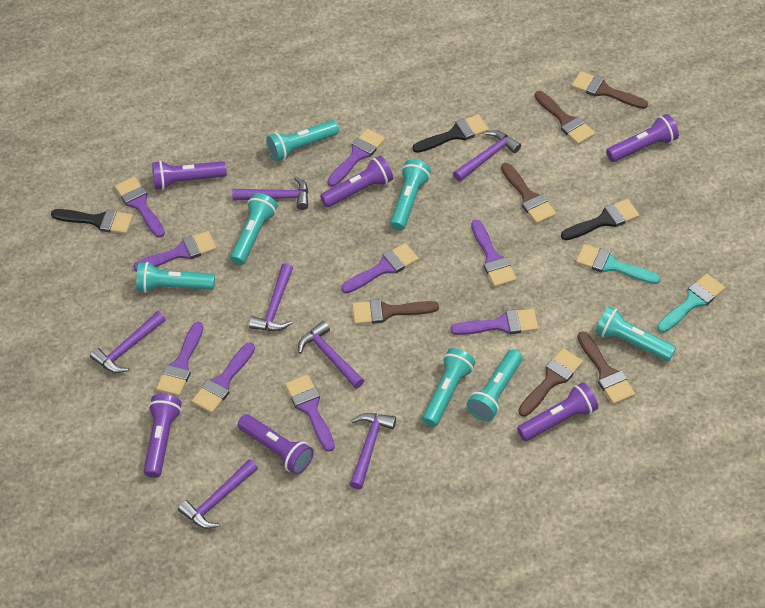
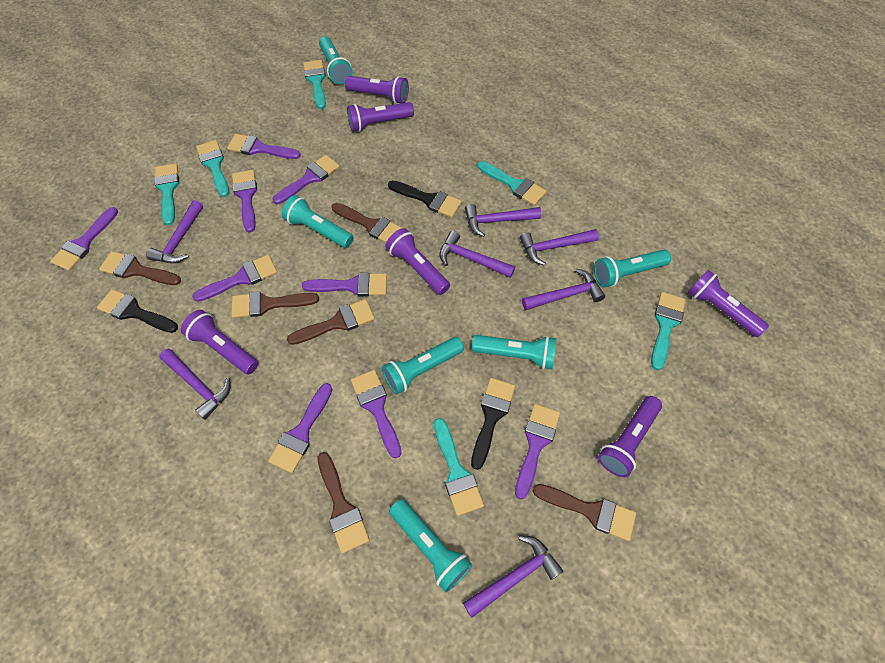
turquoise brush: [576,244,661,284] [657,274,725,333] = 2 -> [154,163,179,225] [196,140,229,197] [303,60,326,109] [434,418,484,516] [478,161,547,206] [651,292,686,370] = 6
turquoise flashlight: [136,262,215,293] [230,193,278,265] [266,120,339,162] [390,159,431,231] [422,348,475,427] [466,350,522,421] [595,306,676,361] = 7 -> [282,195,353,248] [319,36,353,84] [382,337,464,395] [389,499,472,592] [472,335,556,370] [594,250,671,287] = 6

